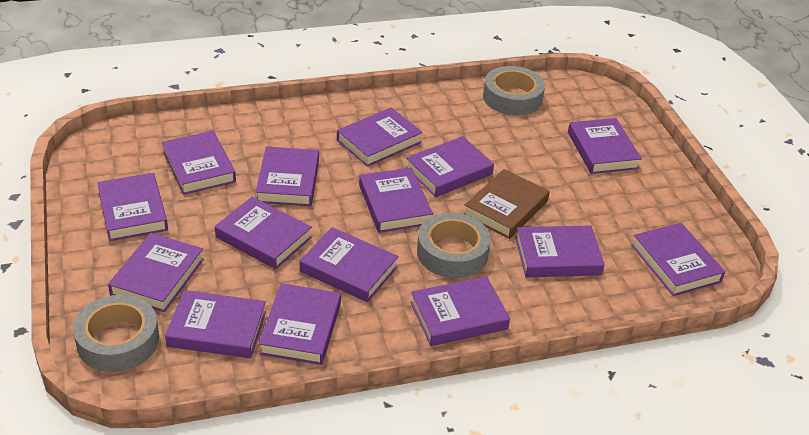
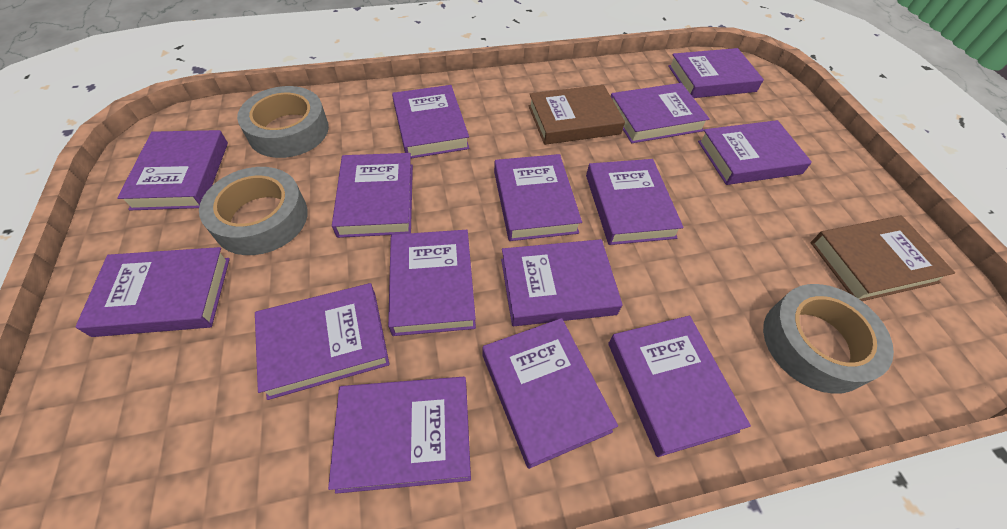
brown book: [464,169,550,239] = 1 -> [528,85,625,145] [811,216,955,301] = 2

